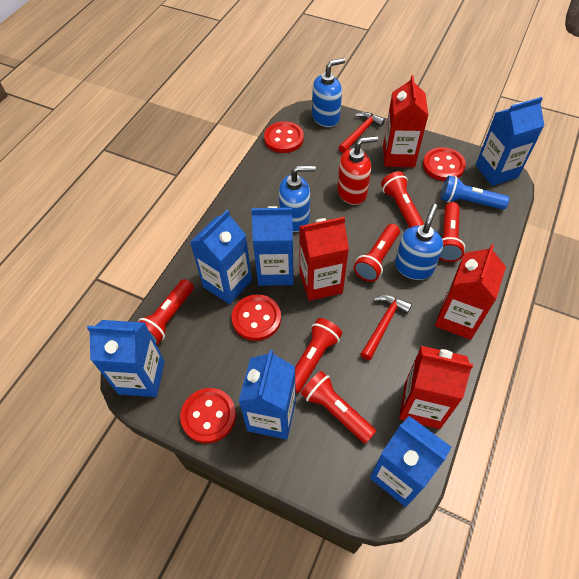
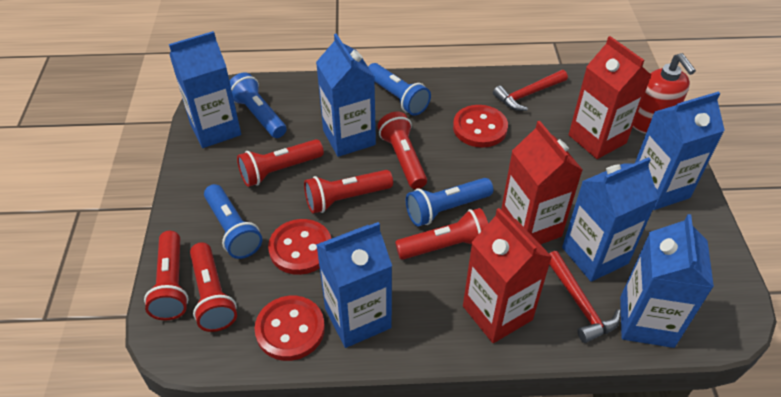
blue flashlight: [441,175,509,210] = 1 -> [204,184,262,259] [230,72,286,138] [368,63,431,116] [406,178,493,226] = 4
blue soap dispenser: [279,166,316,232] [312,58,345,127] [395,204,443,280] = 3 -> none = 0
red button: [180,388,236,443] [232,294,281,341] [264,121,304,153] [423,147,466,181] = 4 -> [254,296,325,361] [268,219,331,275] [453,105,508,148] = 3
red carton: [299,217,349,301] [383,75,429,167] [399,346,473,429] [435,244,506,340] = 4 -> [463,208,552,343] [501,121,583,245] [569,36,651,159] = 3

